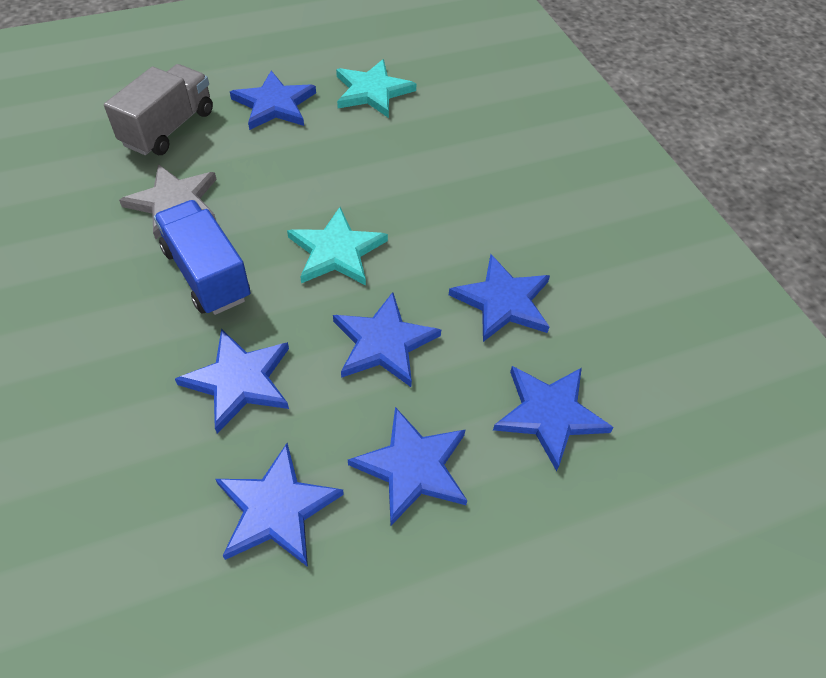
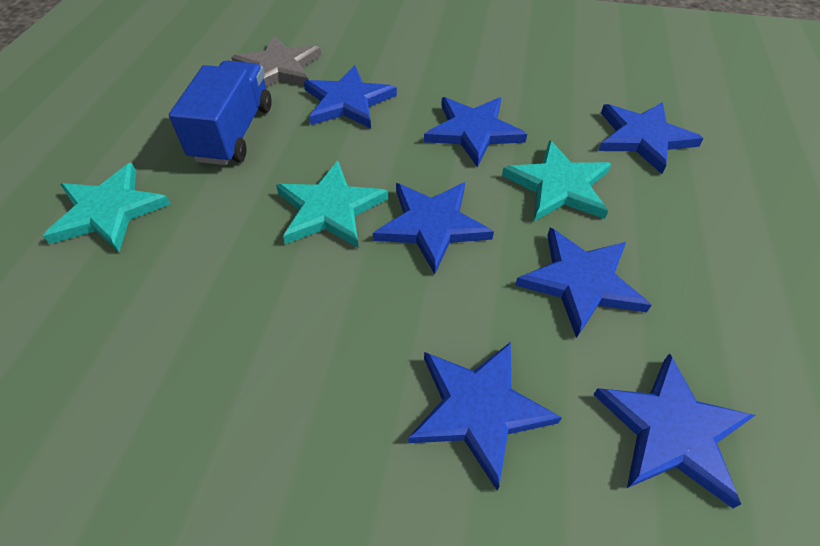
grey truck: [104,64,213,155] = 1 -> none = 0
turquoise star: [287,207,388,285] [336,59,417,118] = 2 -> [43,163,170,252] [276,161,388,248] [502,140,611,221] = 3

